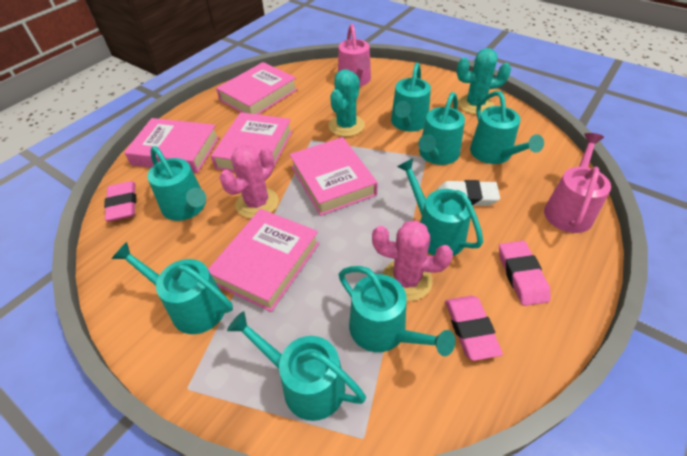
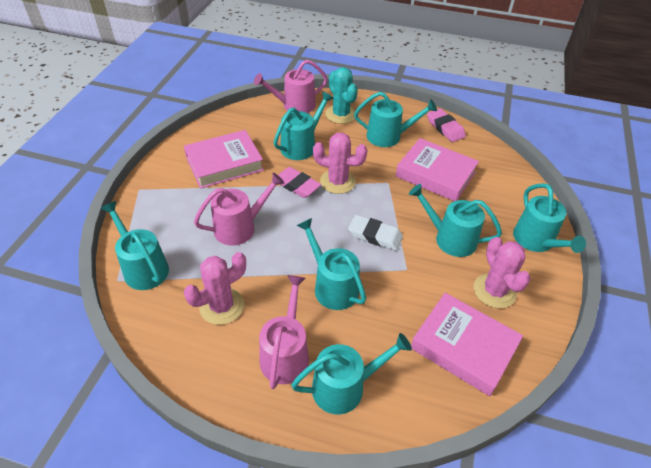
pink book: [124,118,219,173] [208,209,319,312] [211,112,293,172] [216,62,298,115] [289,137,378,216] = 5 -> [184,130,264,189] [396,138,479,201] [411,293,523,396] = 3
pink cactus: [219,145,278,219] [372,220,453,301] = 2 -> [184,252,246,325] [313,133,367,194] [474,237,531,308] = 3
pink eraser: [104,181,136,221] [445,296,503,361] [499,241,550,306] = 3 -> [278,167,321,198] [427,108,466,142] = 2
pink watering can: [338,24,371,87] [544,133,611,233] = 2 -> [194,173,284,246] [254,60,328,113] [259,275,309,389] = 3
turquoise cactus: [328,69,365,137] [457,48,511,115] = 2 -> [325,67,358,124] = 1
turquoise watering can: [111,242,233,334] [147,146,206,221] [227,311,366,421] [339,266,455,356] [391,63,431,132] [397,158,483,256] [418,92,465,165] [470,91,544,164] = 8 -> [100,201,169,290] [273,91,334,160] [291,333,412,414] [297,218,366,310] [354,92,437,147] [409,184,502,257] [513,183,586,253] = 7

